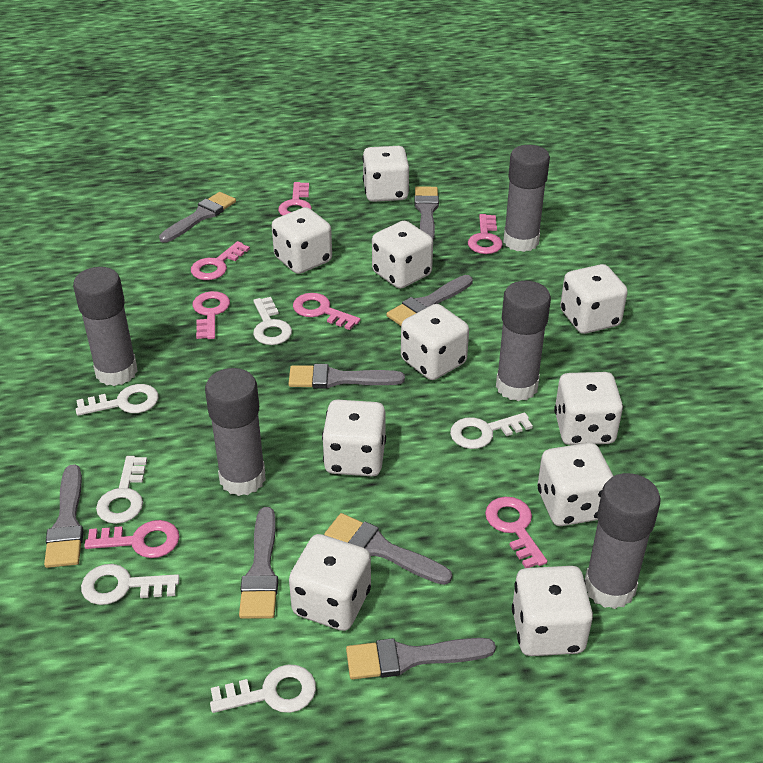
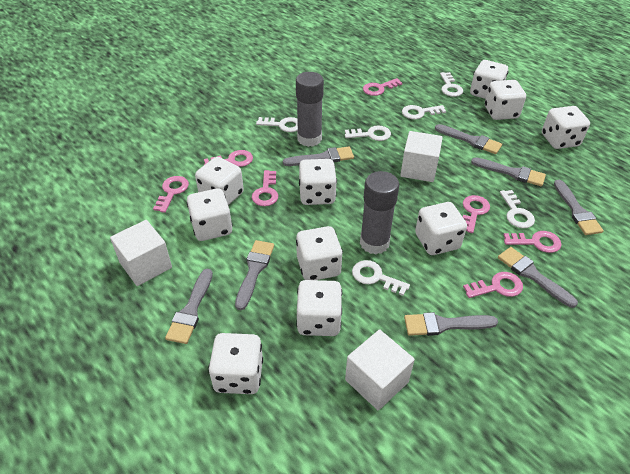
grey glue stick: [73,267,138,386] [205,368,266,496] [496,281,551,401] [503,145,550,252] [585,473,661,609] = 5 -> [296,72,324,147] [360,171,399,254] = 2
white cube: none = 0 -> [110,220,172,286] [345,329,415,411] [400,131,443,182] = 3

